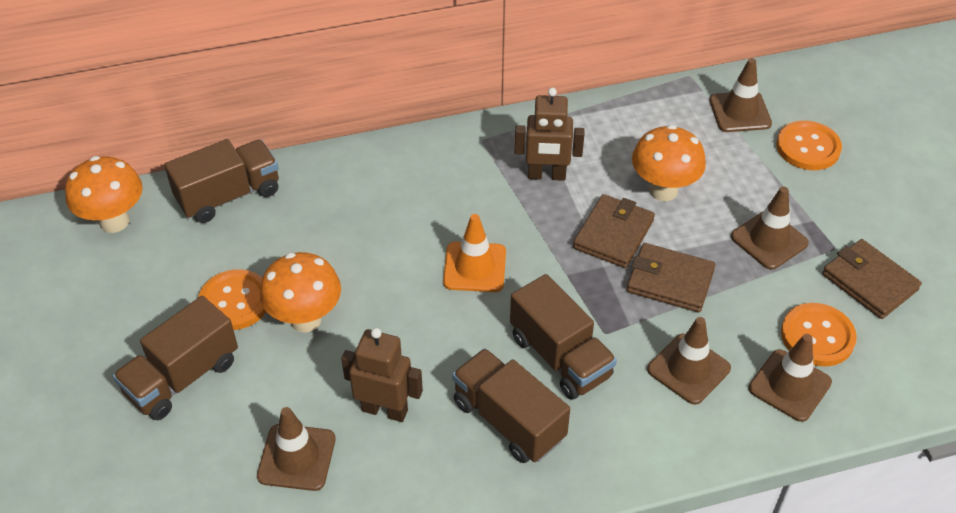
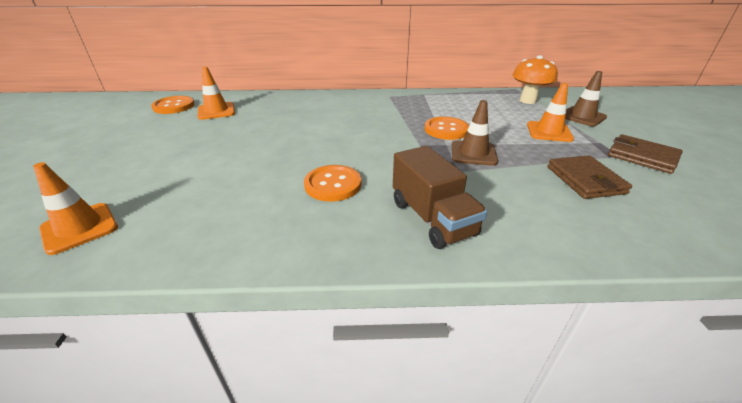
brown robot: [341,328,423,422] [515,88,584,181] = 2 -> none = 0
brown traffic cone: [257,407,336,491] [647,317,731,405] [709,58,772,132] [731,186,809,270] [749,334,832,422] = 5 -> [452,100,498,166] [565,71,607,126] = 2
brown truck: [113,296,238,420] [164,139,279,223] [452,348,570,463] [510,274,617,400] = 4 -> [393,146,487,249] = 1
brown wallet: [573,194,655,268] [627,243,715,312] [822,239,922,319] = 3 -> [547,155,632,199] [608,134,683,174] = 2
orange mushroom: [65,156,142,233] [260,252,341,333] [632,125,706,201] = 3 -> [512,55,558,104] = 1
orange traffic cone: [443,214,506,292] = 1 -> [33,162,118,255] [197,67,235,120] [527,83,574,142] = 3

